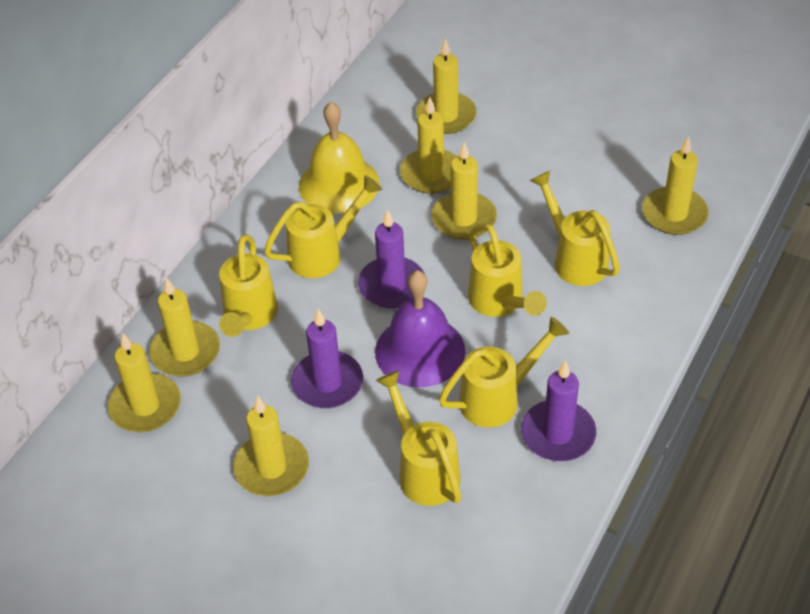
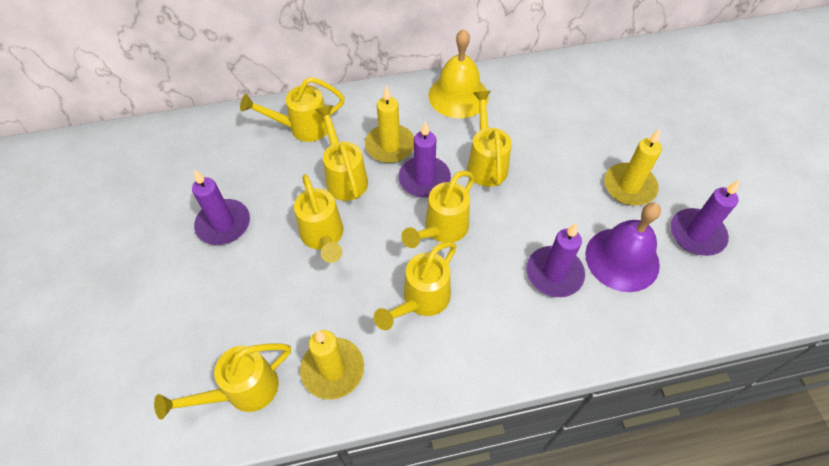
purple candle: [291,309,363,408] [358,209,425,308] [521,360,596,461] = 3 -> [192,169,250,245] [398,121,451,198] [526,223,585,297] [671,180,739,256] = 4
yellow candle: [108,333,181,432] [149,277,220,377] [233,396,309,496] [400,97,457,194] [416,38,477,134] [432,142,497,240] [642,136,709,235] = 7 -> [300,330,364,400] [365,86,414,163] [604,129,662,206] = 3
yellow watering can: [219,235,278,337] [264,175,382,278] [376,370,461,506] [439,317,569,428] [468,223,547,317] [530,171,620,286] = 6 -> [154,343,291,420] [240,77,345,142] [294,174,343,263] [316,105,368,201] [374,241,457,330] [401,171,474,248] [467,91,512,186] = 7

